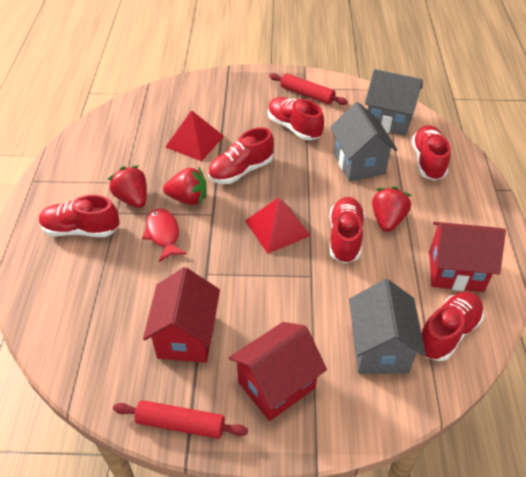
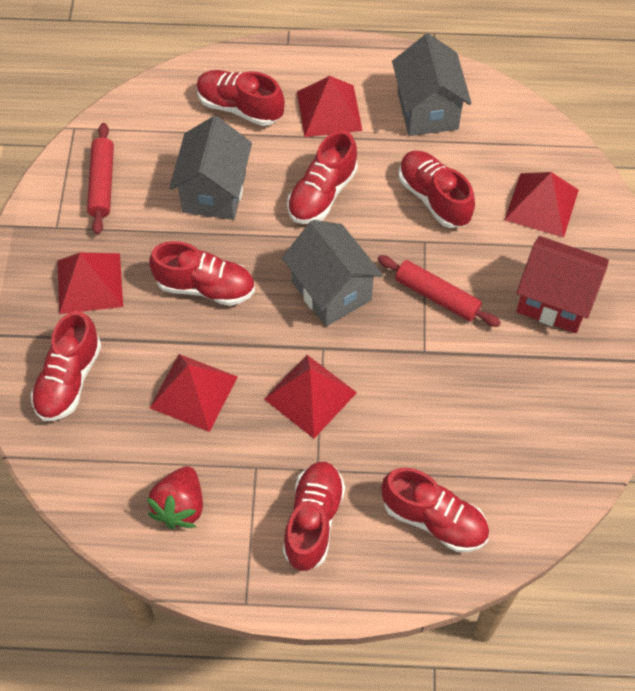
red fish: [142,208,187,262] = 1 -> none = 0
red house: [143,267,220,363] [229,322,327,421] [429,222,506,292] = 3 -> [516,236,609,333] = 1
red pyramid: [166,110,224,161] [245,197,311,254] = 2 -> [57,253,123,314] [150,354,238,432] [264,355,357,438] [297,76,362,137] [505,172,579,238] = 5
red shoe: [39,195,119,237] [208,127,274,184] [268,97,324,140] [329,197,365,264] [412,125,450,181] [421,292,484,361] = 6 -> [31,311,101,421] [149,241,255,306] [196,70,285,126] [283,462,345,571] [287,131,358,224] [381,467,489,552] [399,151,475,228] = 7
red strawberry: [108,166,147,208] [163,167,207,205] [372,187,412,232] = 3 -> [147,466,203,529] = 1

